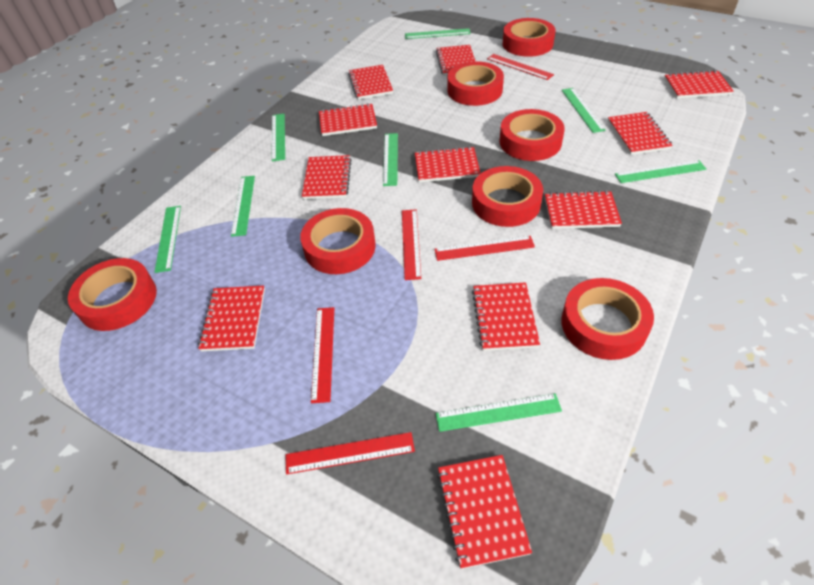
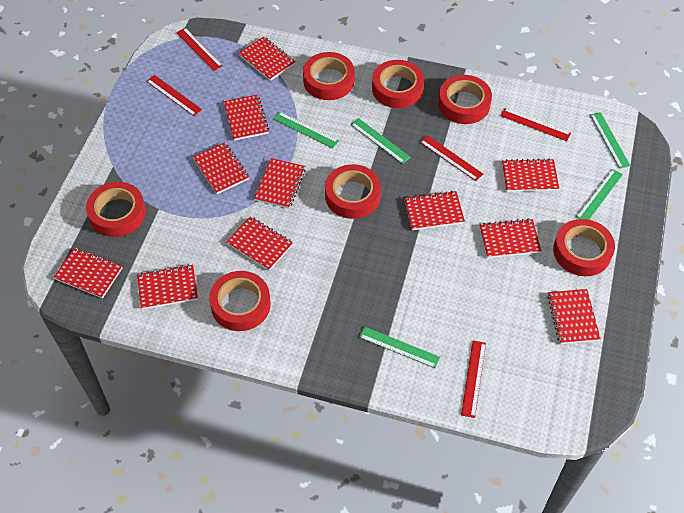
green ruler: [155,206,181,273] [231,176,255,237] [272,114,285,161] [383,133,398,186] [405,28,471,39] [436,393,562,432] [562,88,605,133] [615,160,706,183] = 8 -> [273,111,339,148] [351,118,411,164] [359,327,440,368] [576,169,623,220] [590,112,630,169] = 5

